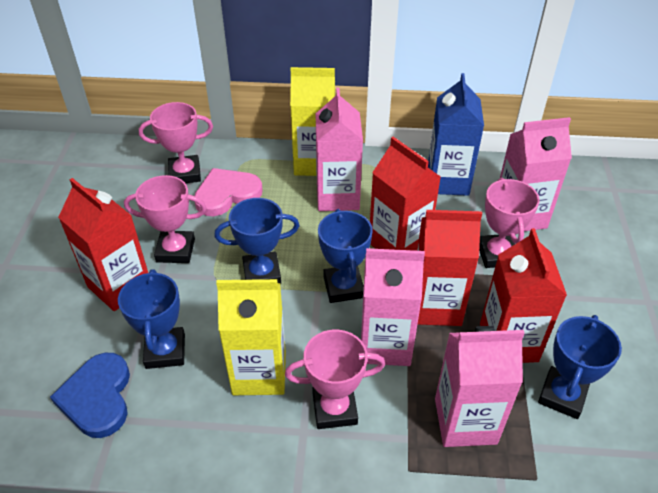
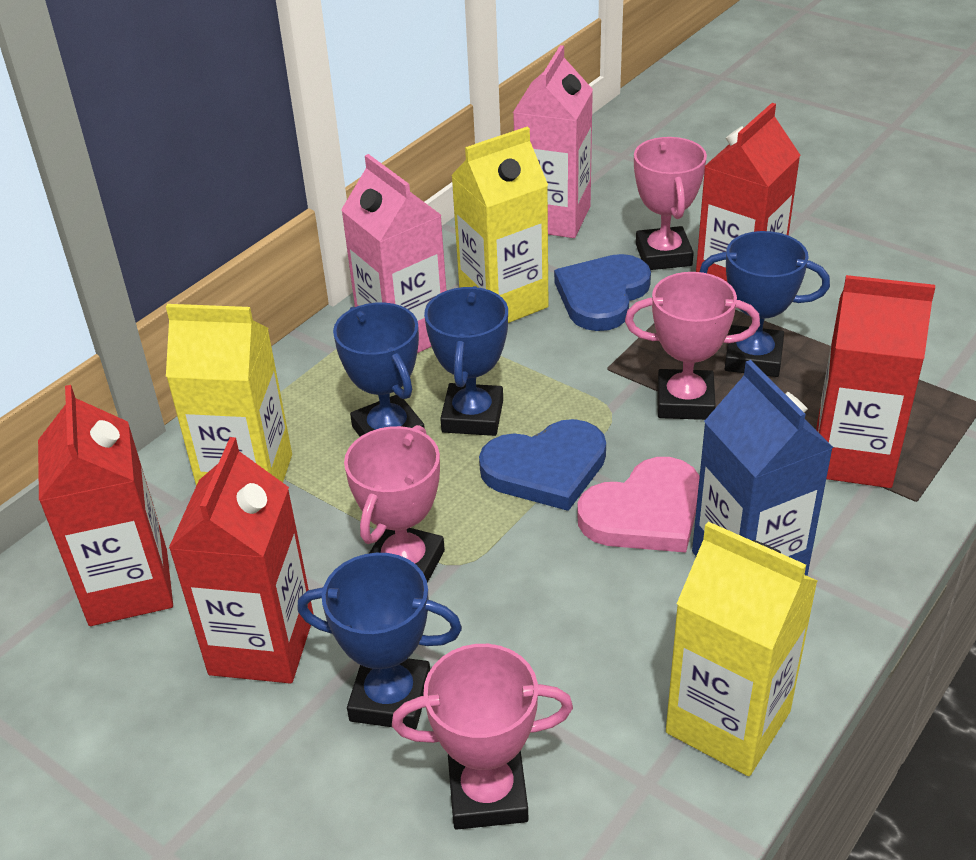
blue heart: [50,353,130,438] = 1 -> [479,419,606,511] [554,254,651,331] = 2
pink carton: [316,88,363,211] [361,248,425,366] [435,326,525,447] [500,117,572,231] = 4 -> [341,154,446,353] [513,45,593,238] = 2
yellow carton: [216,279,286,395] [290,67,335,176] = 2 -> [166,304,292,486] [451,127,548,323] [666,521,818,776] = 3

